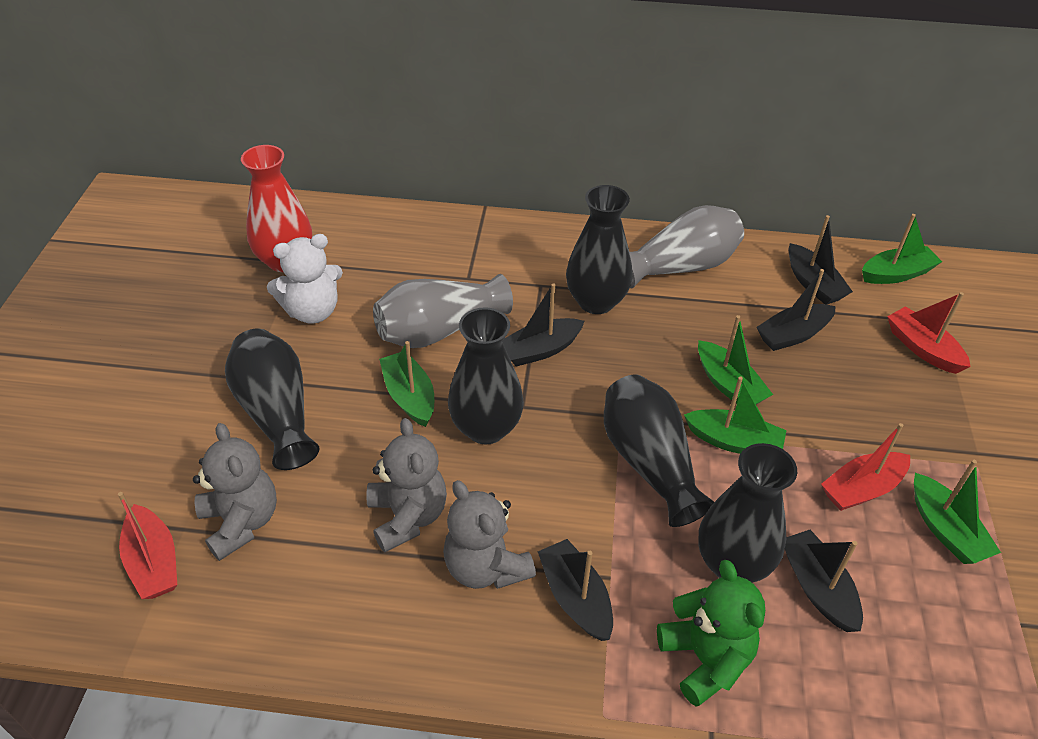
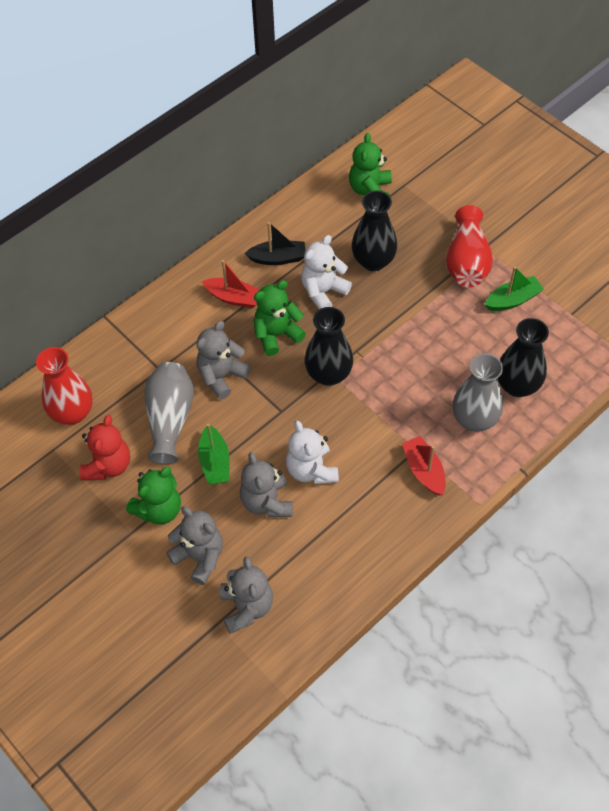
black boat: [502,283,585,367] [538,539,613,641] [757,269,836,351] [785,530,863,632] [788,215,853,305] = 5 -> [245,222,305,265] = 1
black vase: [225,329,320,470] [448,307,524,445] [566,185,632,314] [604,374,714,527] [698,443,797,583] = 5 -> [305,307,353,386] [351,191,397,271] [497,318,549,397] = 3
green boat: [379,341,434,427] [684,376,787,454] [698,315,773,404] [862,214,942,284] [914,460,1001,564] = 5 -> [198,424,229,485] [485,266,544,311] = 2
green teddy bear: [657,560,765,707] = 1 -> [126,467,181,525] [254,280,306,356] [349,133,392,196] = 3
grey teddy bear: [193,423,277,561] [366,418,447,553] [443,480,536,589] = 3 -> [166,507,223,585] [196,321,251,400] [220,556,273,634] [240,452,293,517] = 4
red boat: [118,492,177,599] [821,423,910,511] [887,292,971,374] = 3 -> [202,260,260,308] [402,436,446,496] = 2
red teddy bear: none = 0 -> [79,415,130,480] = 1
red vase: [241,145,312,272] = 1 -> [36,347,93,425] [446,205,493,288] = 2
white teddy bear: [267,234,343,324] = 1 -> [286,420,339,484] [301,235,352,309] = 2

